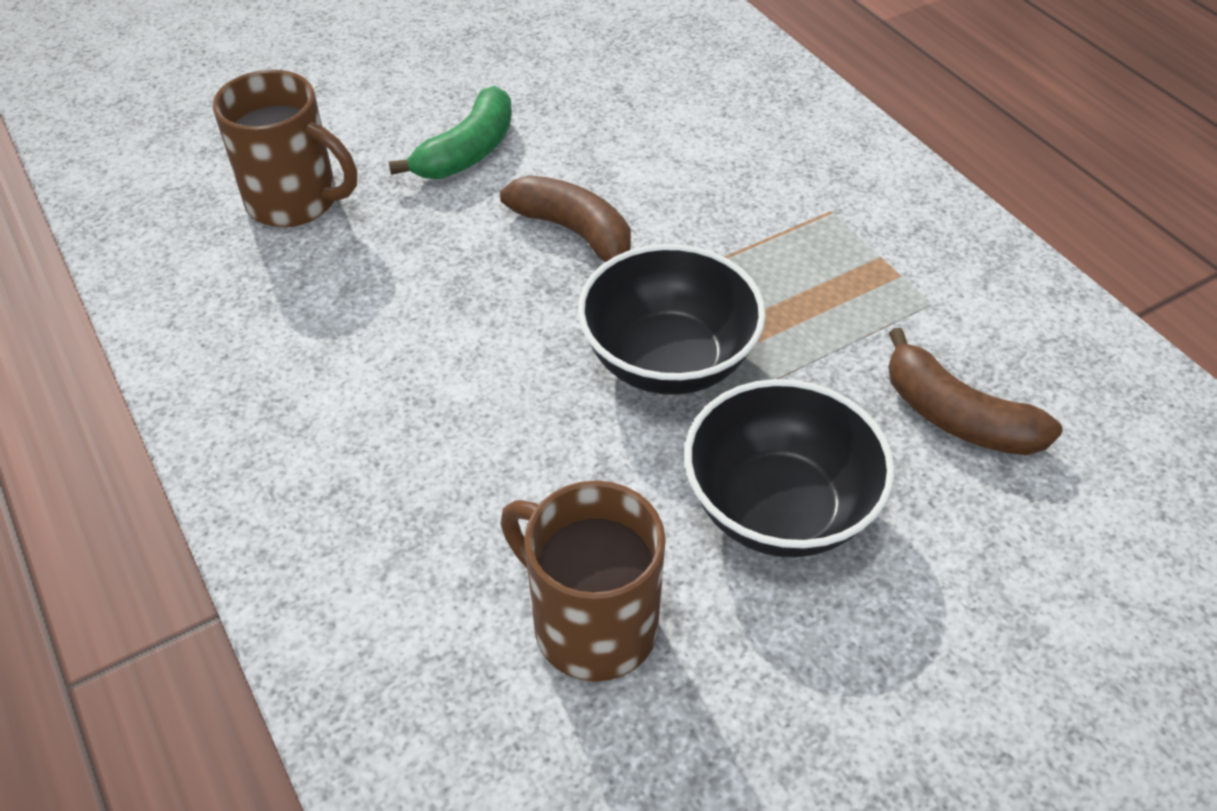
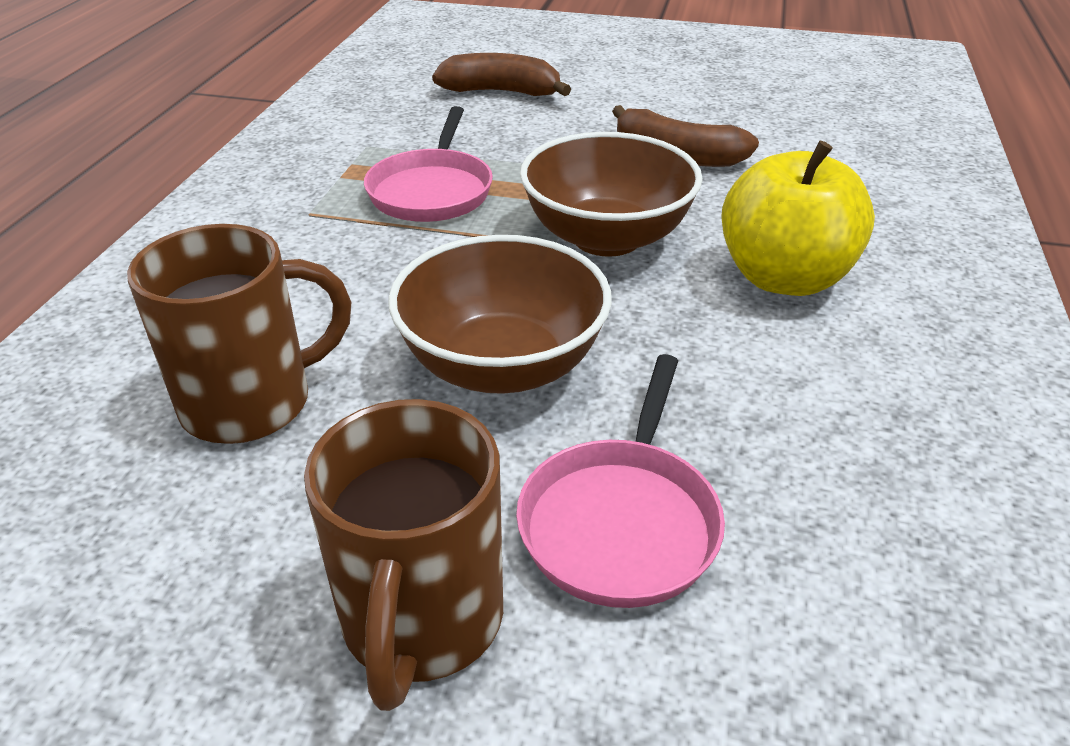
black bowl: [578,244,766,395] [684,379,895,557] = 2 -> none = 0
brown bowl: none = 0 -> [388,235,612,394] [520,132,703,257] = 2
green banana: [389,86,512,179] = 1 -> none = 0
pink pan: none = 0 -> [364,106,493,222] [516,354,725,608] = 2
yellow apple: none = 0 -> [721,141,875,296] = 1

